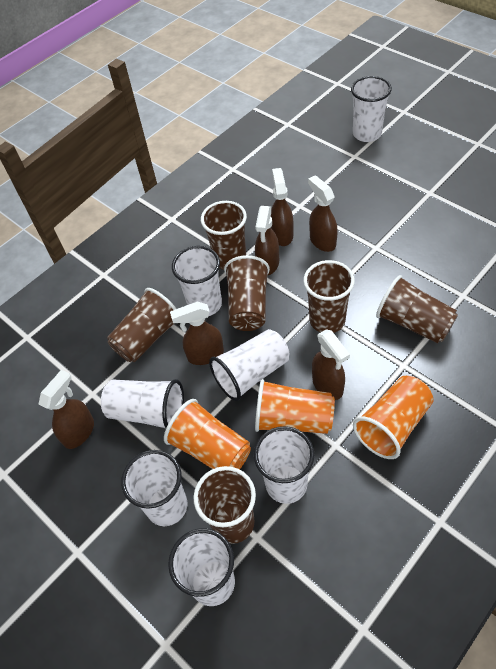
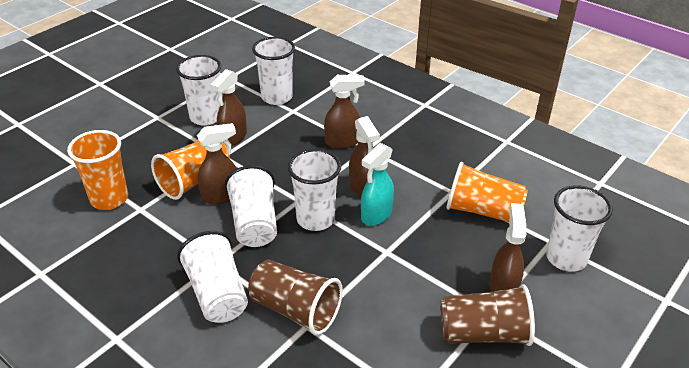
brown cup: [107,288,177,362] [194,466,256,544] [201,201,247,270] [224,255,270,331] [303,260,355,333] [376,275,458,344] = 6 -> [248,260,343,335] [440,284,535,346] = 2
brown spray bottle: [39,370,94,449] [170,302,224,365] [255,206,279,275] [271,168,294,246] [308,175,338,252] [312,329,350,400] = 6 -> [197,123,237,204] [211,69,247,146] [324,75,365,149] [349,116,380,197] [489,203,526,292] = 5
turquoise spray bottle: none = 0 -> [361,143,394,226] = 1
white cup: [101,379,184,428] [121,450,187,526] [168,528,235,606] [172,246,222,316] [209,329,289,401] [254,426,315,504] [351,76,392,142] = 7 -> [176,55,221,126] [177,231,248,323] [225,165,277,247] [252,37,295,105] [288,149,341,231] [546,185,613,272] = 6

